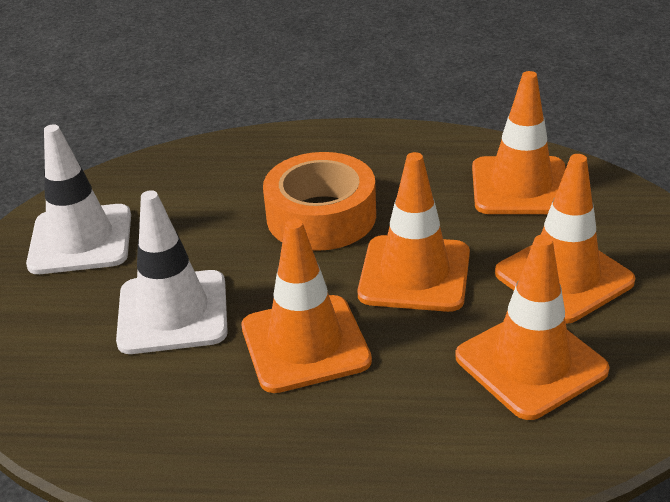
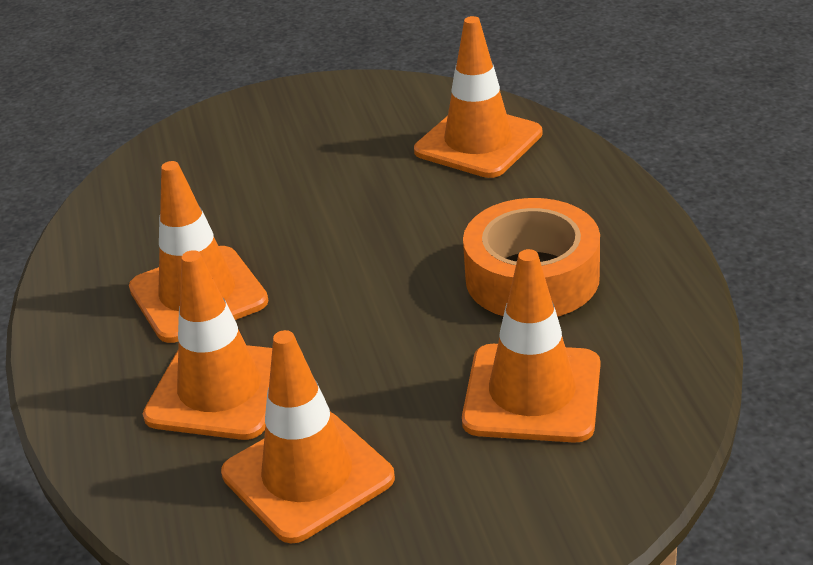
white traffic cone: [26,124,131,274] [116,190,228,354] = 2 -> none = 0

